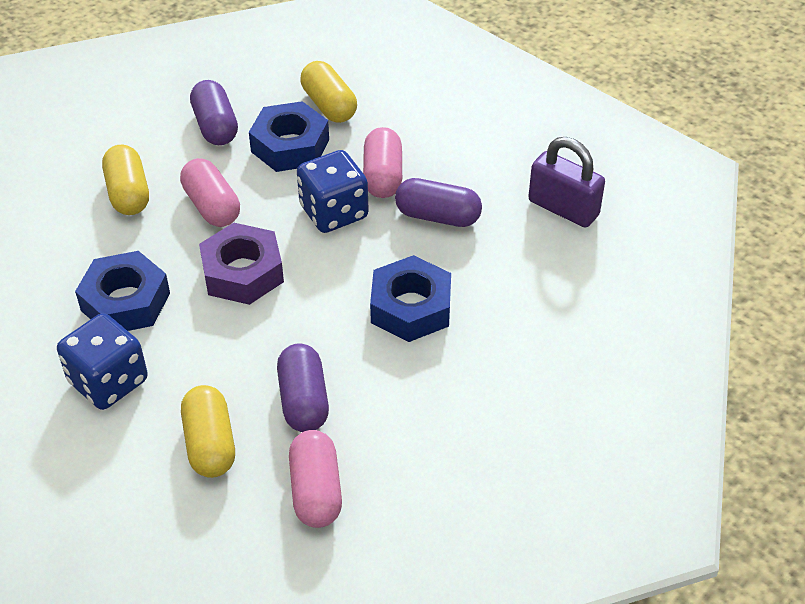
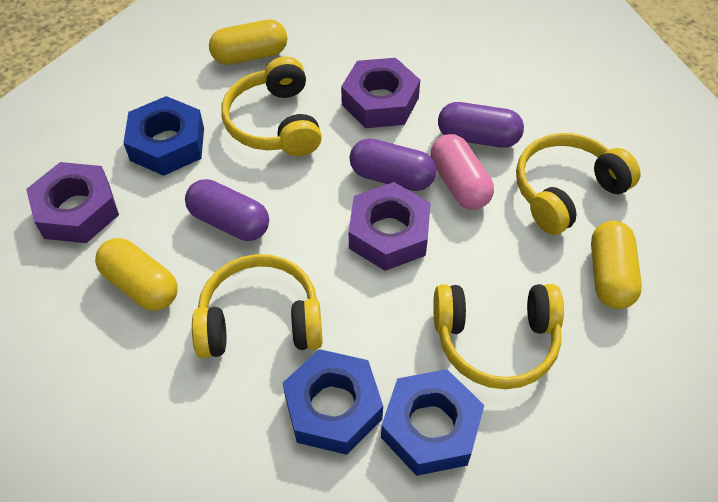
blue dice: [57,313,148,410] [297,150,369,233] = 2 -> none = 0
pink capsule: [180,158,240,227] [289,430,342,528] [363,127,402,198] = 3 -> [431,134,494,209] = 1
purple nut: [199,223,284,305] = 1 -> [26,162,119,243] [341,58,420,128] [349,182,431,271] = 3
purple padlock: [528,137,605,228] = 1 -> none = 0
yellow headphones: none = 0 -> [192,254,323,358] [221,57,322,156] [433,284,564,389] [516,133,640,235] = 4

